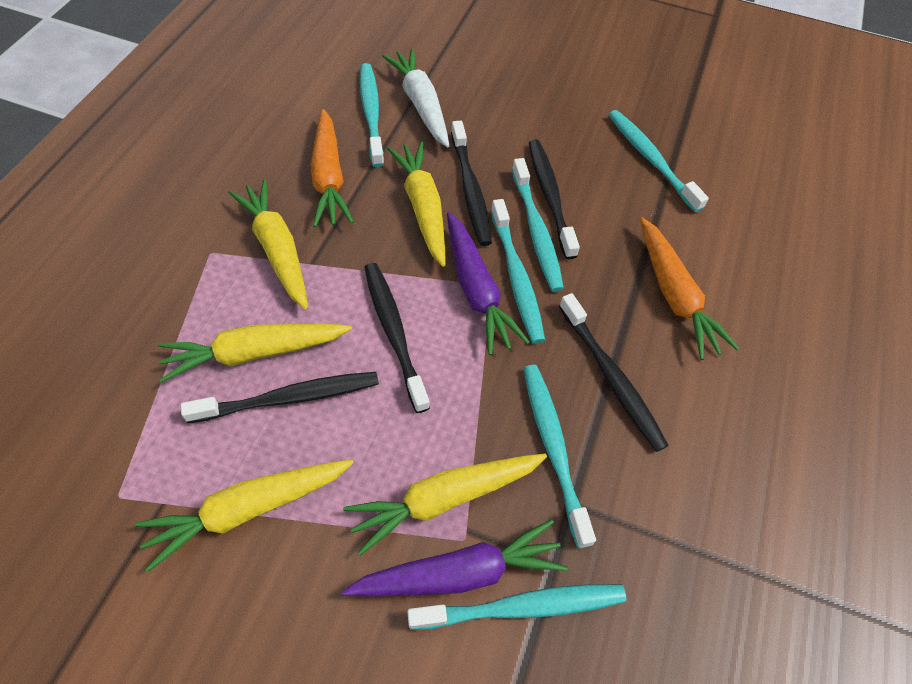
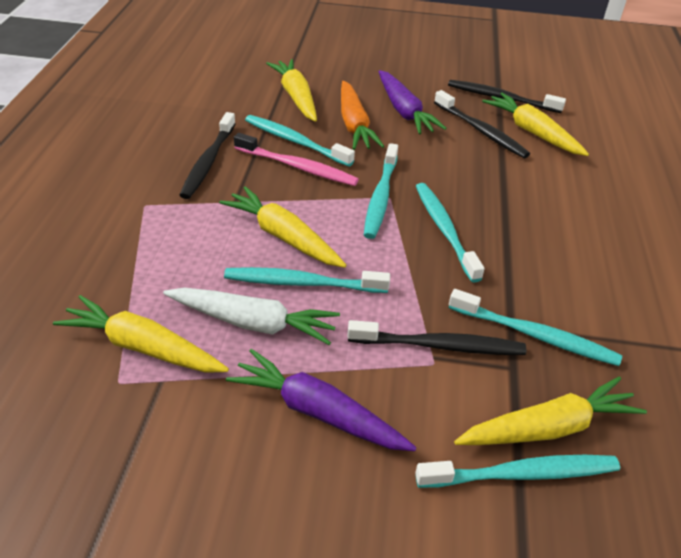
black toothbrush: [181,372,379,423] [364,263,430,413] [451,121,492,246] [528,139,580,259] [559,293,669,452] = 5 -> [179,112,236,199] [347,320,526,355] [434,90,530,158] [448,80,566,113] = 4
orange carrot: [311,109,354,227] [640,217,739,360] = 2 -> [341,81,384,150] = 1
pink toothbrush: none = 0 -> [234,133,359,186] = 1

